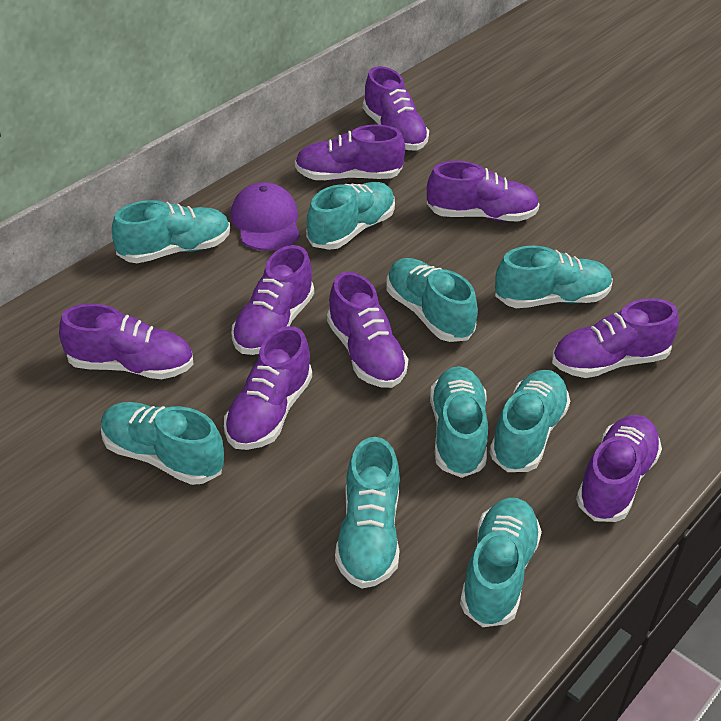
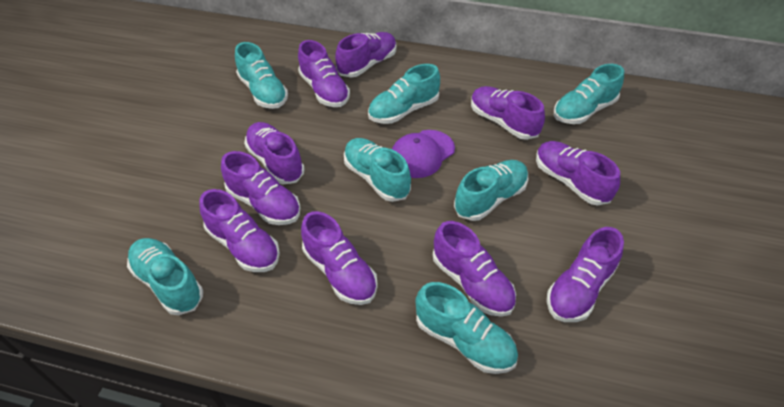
purple shoe: [59,304,194,379] [224,326,312,450] [232,245,314,355] [295,125,405,181] [327,272,408,388] [363,66,429,150] [427,161,540,222] [552,298,679,378] [576,415,662,522] = 9 -> [199,189,280,272] [221,151,301,225] [244,122,304,184] [298,40,350,107] [301,211,378,305] [335,32,396,77] [433,221,516,317] [471,86,545,140] [536,141,620,205] [547,227,624,322] = 10
turquoise shoe: [101,402,224,485] [112,200,230,263] [306,182,395,250] [335,437,400,588] [386,258,478,342] [430,366,488,478] [460,498,542,627] [490,370,570,472] [495,246,613,308] = 9 -> [127,238,203,315] [235,42,288,109] [344,138,411,202] [368,64,440,124] [416,282,518,374] [454,160,528,221] [554,64,624,124] = 7

